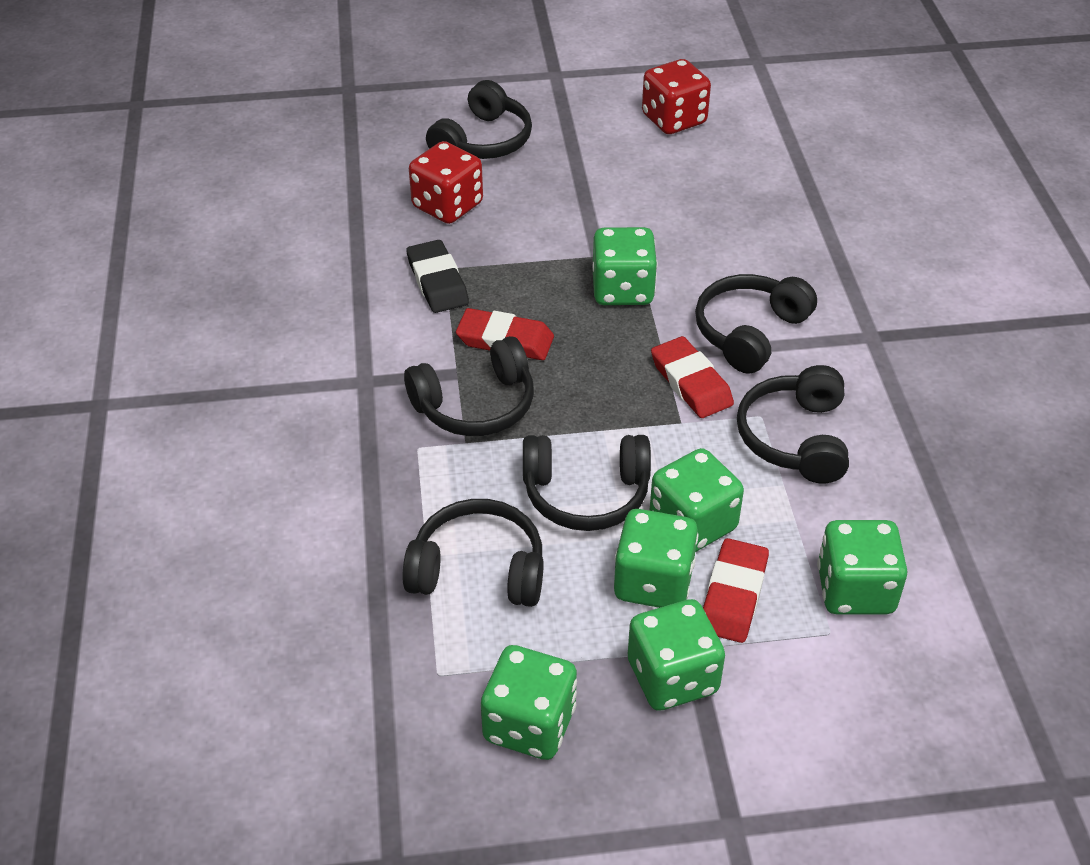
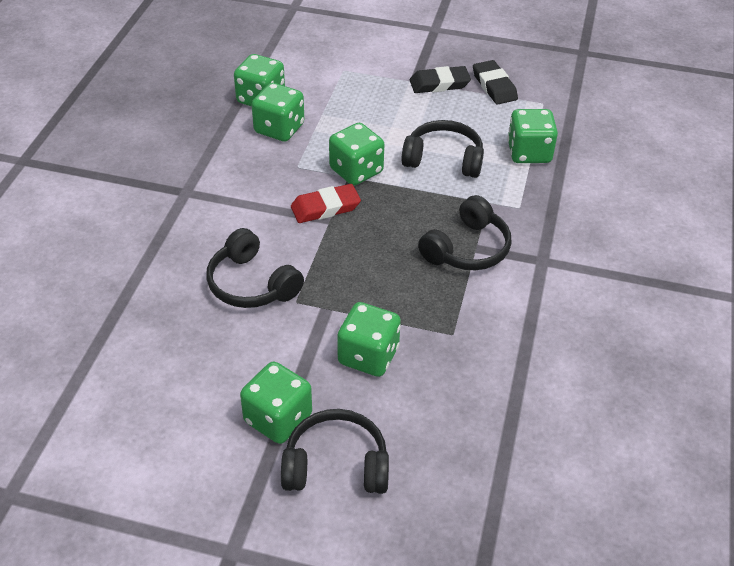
black eraser: [407,240,469,313] = 1 -> [410,66,471,93] [473,60,518,105] = 2
black headphones: [402,499,544,607] [404,336,534,436] [426,80,532,159] [523,435,651,531] [695,274,817,374] [737,365,849,483] = 6 -> [206,228,304,308] [281,409,389,494] [401,120,484,178] [418,195,512,270] = 4
red dice: [409,141,483,224] [642,59,711,134] = 2 -> none = 0
red eraser: [456,308,554,360] [651,336,734,418] [703,538,769,643] = 3 -> [291,184,361,223] = 1

